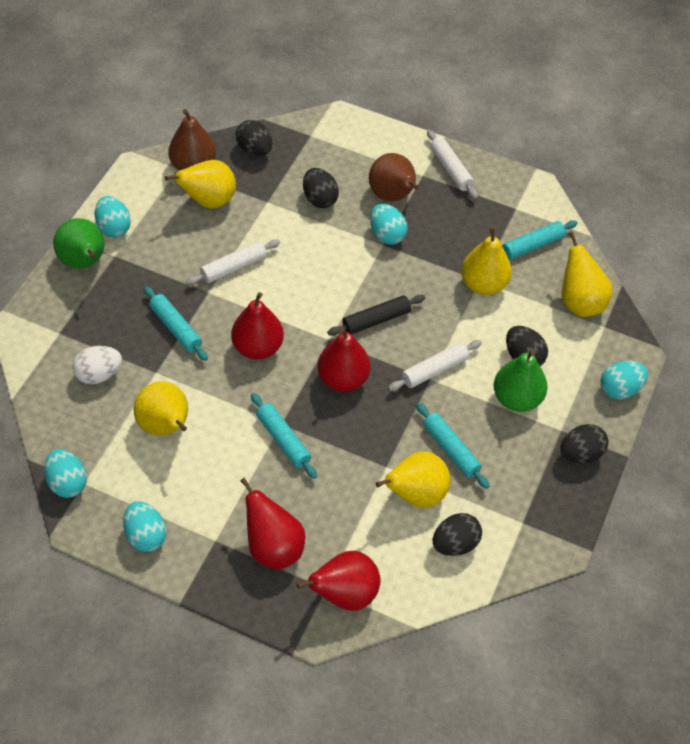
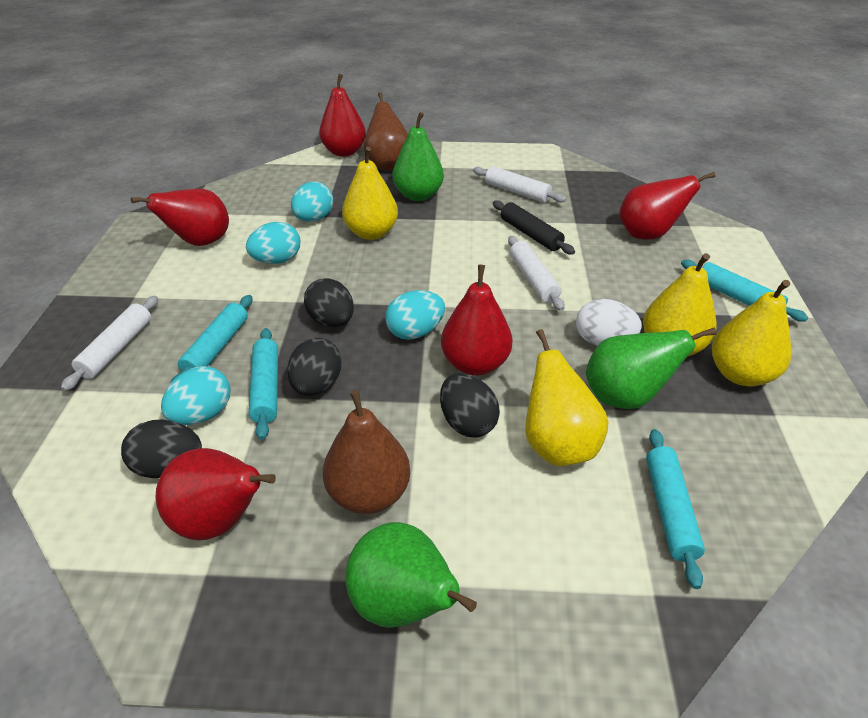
black egg: [236,120,272,156] [303,168,339,208] [433,513,482,556] [506,326,548,366] [560,424,609,464] = 5 -> [121,419,202,478] [287,338,342,396] [304,278,354,327] [440,373,500,437] = 4
green pear: [53,218,104,269] [494,350,548,412] = 2 -> [345,522,477,628] [393,112,444,201] [586,328,716,409] = 3
red pear: [231,292,284,360] [240,477,305,569] [296,551,380,611] [317,328,371,392] = 4 -> [131,189,229,246] [155,448,276,541] [319,74,366,157] [441,265,513,376] [619,172,715,239] = 5
turquoise egg: [44,449,87,498] [95,196,131,238] [123,501,166,552] [370,204,408,245] [601,361,648,399] = 5 -> [161,366,231,425] [246,222,300,264] [291,181,333,222] [385,290,445,340] = 4
yellow pear: [134,381,188,436] [165,160,236,209] [376,451,450,508] [461,227,512,295] [562,231,613,317] = 5 -> [342,147,398,240] [525,329,609,466] [643,253,717,356] [712,280,792,386] = 4

